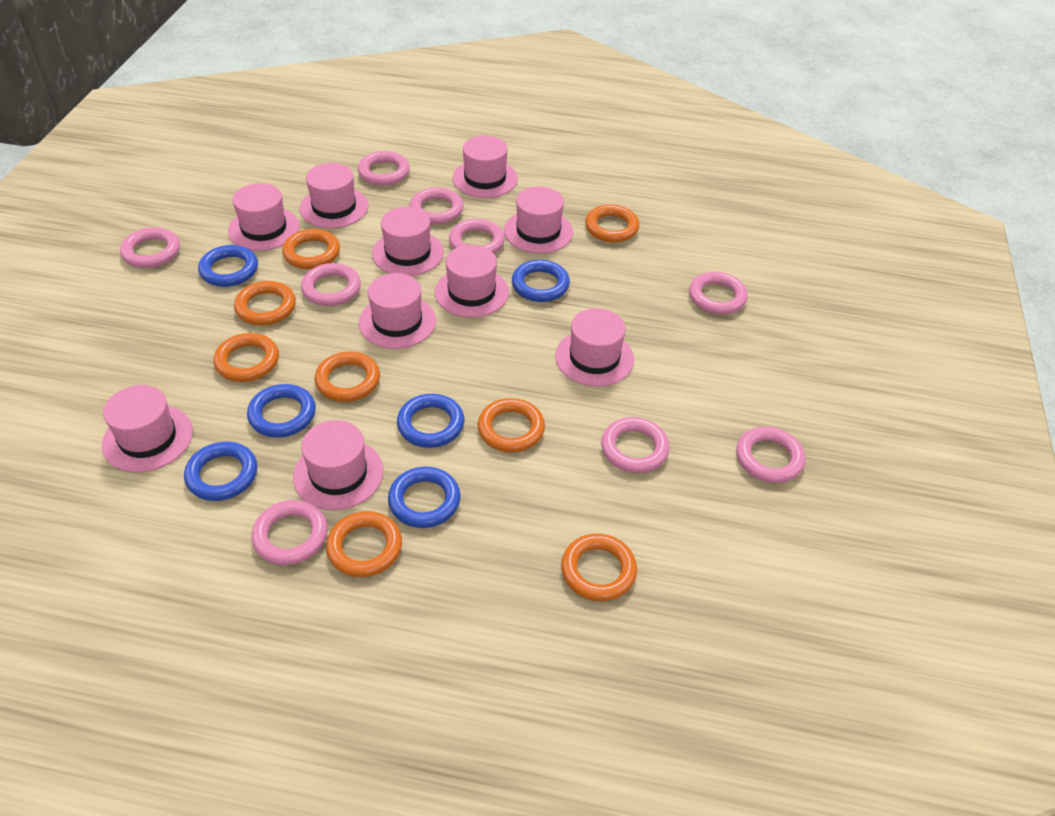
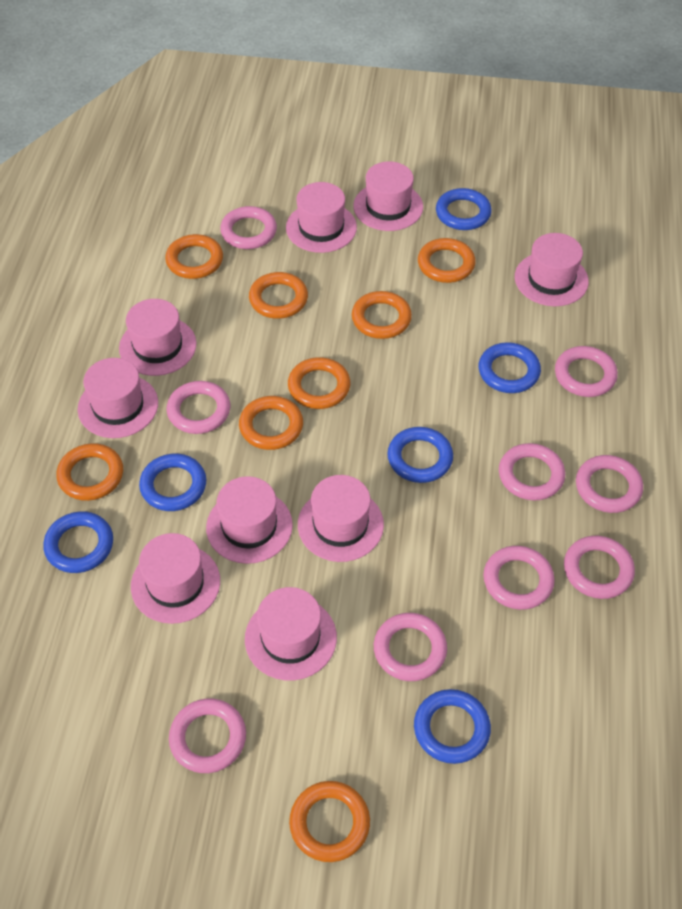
pink hat: [102,385,193,472] [228,183,300,251] [293,420,383,510] [300,163,369,228] [359,273,436,349] [372,207,444,276] [435,245,509,317] [453,136,518,198] [504,187,573,253] [555,308,634,386] = 10 -> [78,358,158,438] [119,299,197,376] [131,533,220,624] [206,476,293,564] [245,587,337,681] [286,182,357,253] [298,475,384,562] [353,161,423,231] [515,233,589,306] = 9

